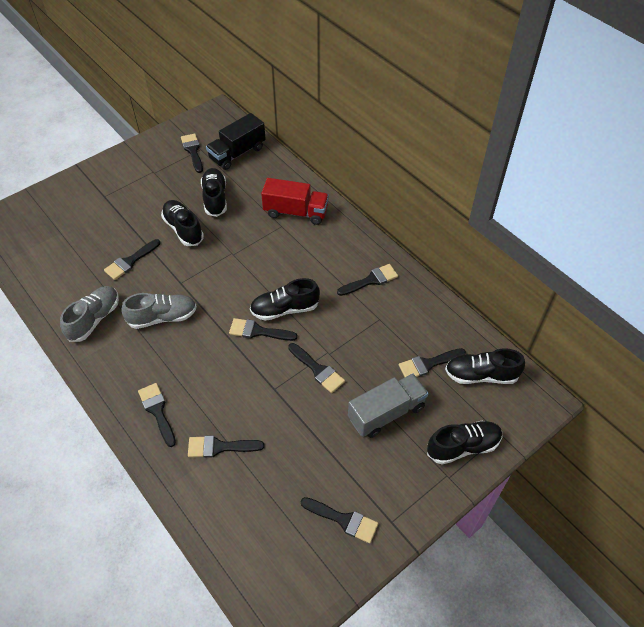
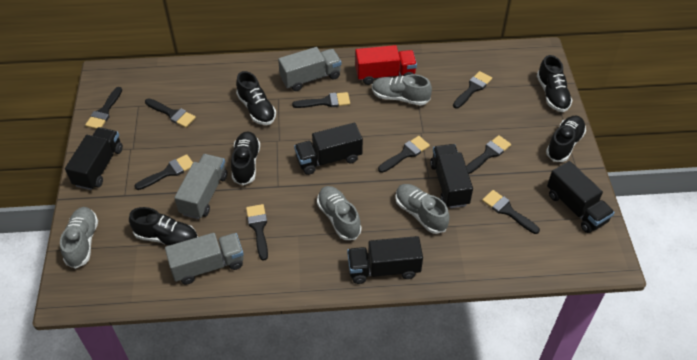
black truck: [206,113,266,170] = 1 -> [65,127,123,190] [294,123,363,175] [347,236,423,284] [430,144,473,208] [547,161,615,233] = 5
grey shoe: [60,286,119,342] [121,293,197,329] = 2 -> [60,207,98,269] [317,186,362,240] [372,74,432,106] [395,184,450,234] = 4
grey truck: [348,374,429,438] = 1 -> [165,233,244,284] [174,154,227,219] [278,47,341,91] = 3

